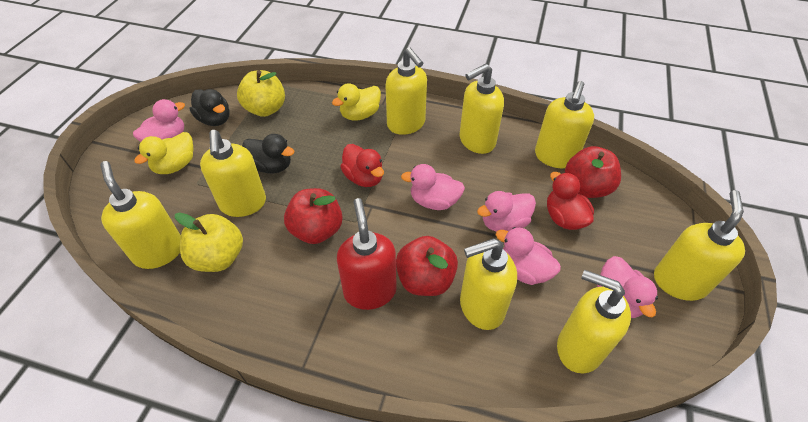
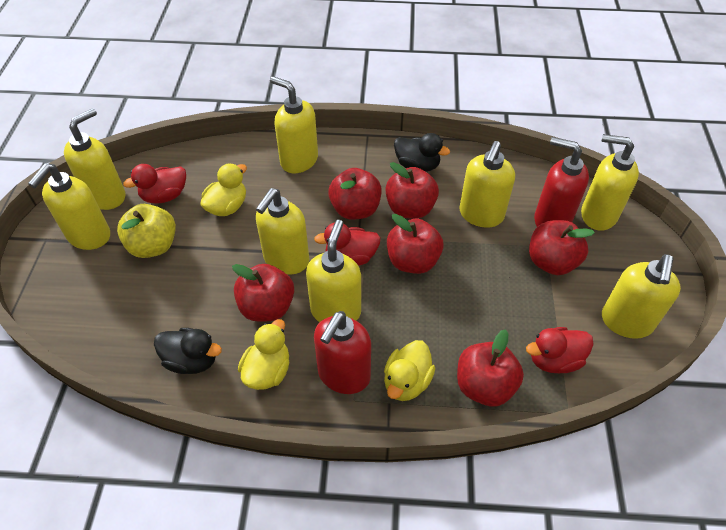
pink duck: [133,99,185,142] [401,164,465,210] [477,191,536,232] [496,227,561,285] [597,256,658,318] = 5 -> none = 0
red apple: [284,188,343,244] [396,236,458,296] [565,146,621,198] = 3 -> [232,264,294,322] [328,168,382,220] [385,162,439,219] [387,214,444,274] [457,329,524,406] [529,220,595,275] = 6
red duck: [340,144,384,187] [547,172,594,230] = 2 -> [123,164,186,204] [314,223,381,266] [526,327,594,373] = 3
red soap dispenser: [337,198,397,310] = 1 -> [314,311,371,394] [534,137,589,227] = 2
yellow apple: [175,212,243,272] [237,70,285,117] = 2 -> [117,204,176,258] = 1
yellow duck: [134,132,194,174] [332,83,381,121] = 2 -> [200,163,247,216] [238,319,289,390] [384,340,435,401] = 3

